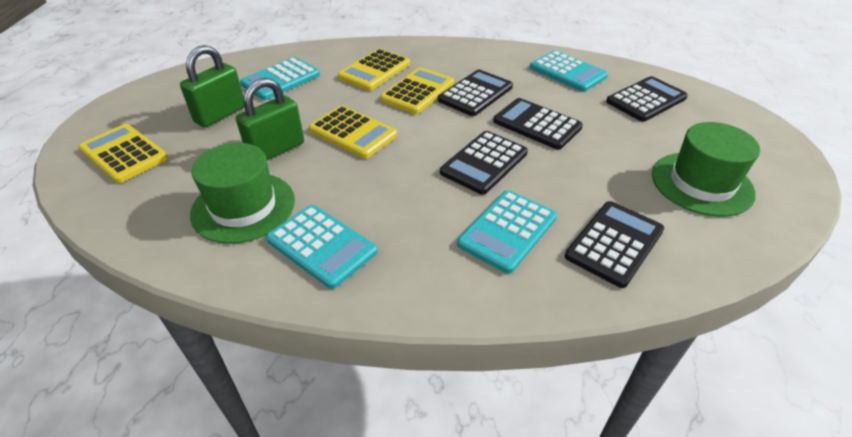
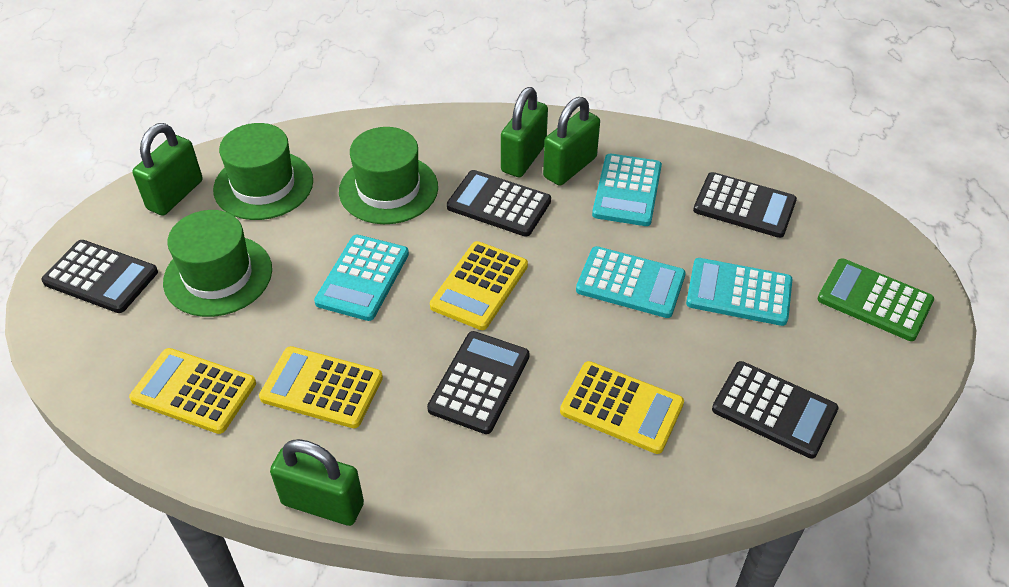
green calculator: none = 0 -> [818,258,934,341] = 1
green hat: [190,143,295,244] [652,122,760,217] = 2 -> [163,210,272,317] [213,123,313,220] [339,127,438,224] = 3
green padlock: [180,45,244,127] [236,78,304,160] = 2 -> [132,123,203,216] [270,439,364,526] [501,87,548,177] [543,97,600,186] = 4

